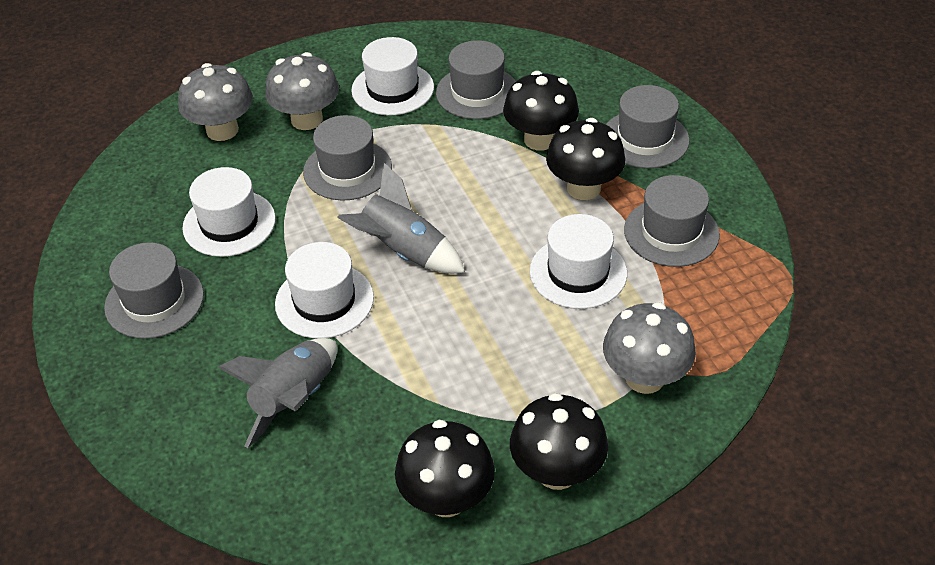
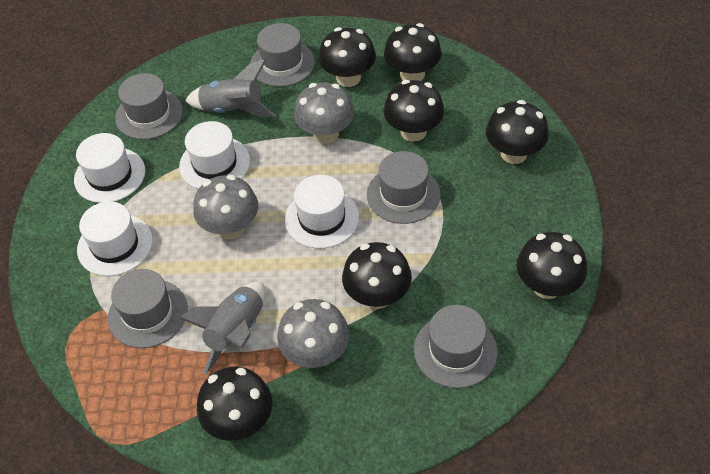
black mushroom: [395,420,495,517] [503,71,579,150] [510,393,608,490] [546,118,625,200] = 4 -> [197,367,272,441] [318,27,376,87] [342,242,412,309] [384,23,442,81] [384,80,444,142] [486,100,549,164] [517,232,587,299] = 7

